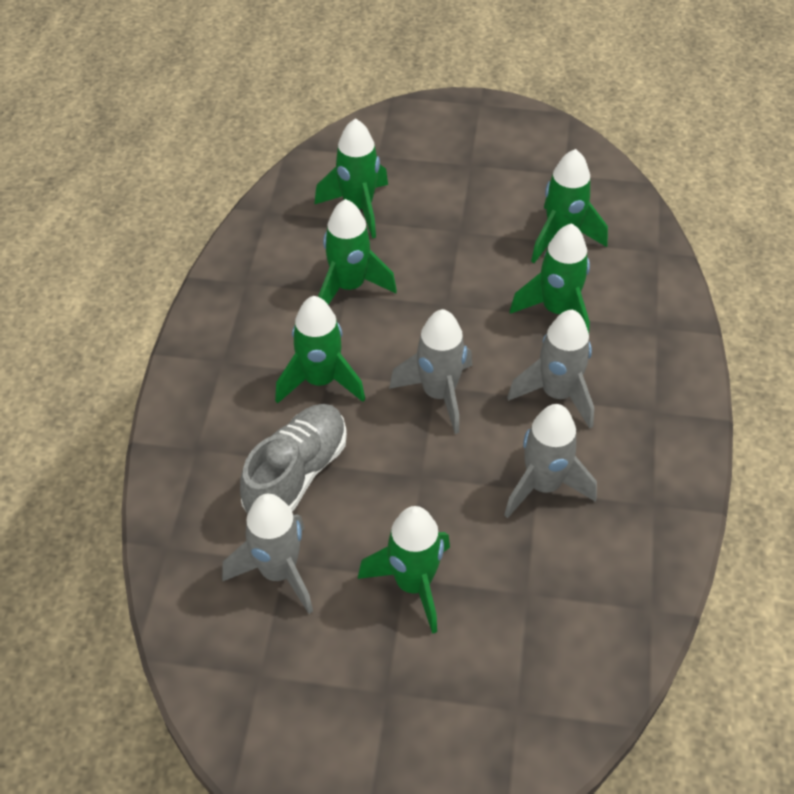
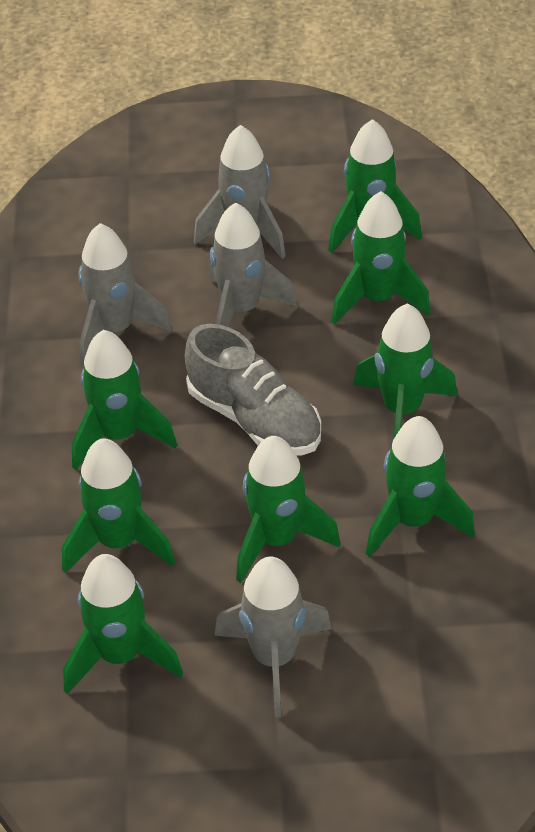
green rocket: [275,296,365,404] [314,118,388,239] [318,199,397,305] [358,506,450,634] [510,223,590,333] [531,149,608,263] = 6 -> [62,438,175,573] [63,554,183,694] [72,330,177,470] [236,436,341,583] [328,119,422,253] [331,191,430,325] [353,303,457,440] [366,416,475,557] = 8

